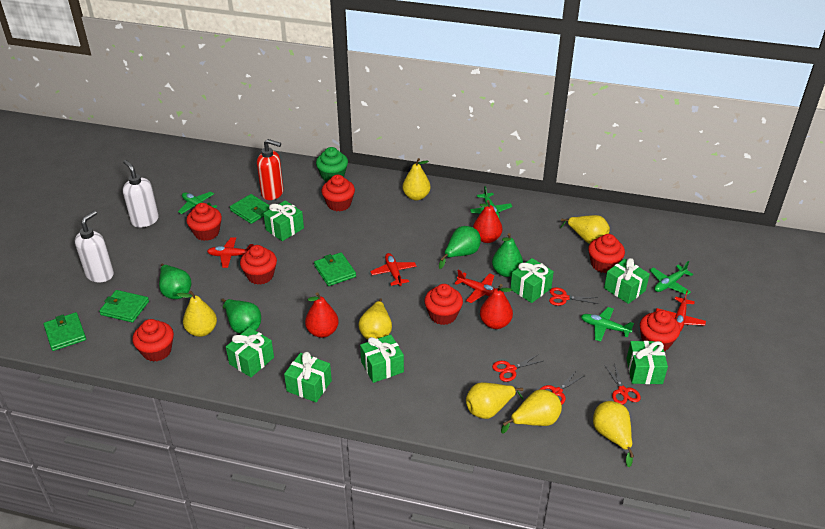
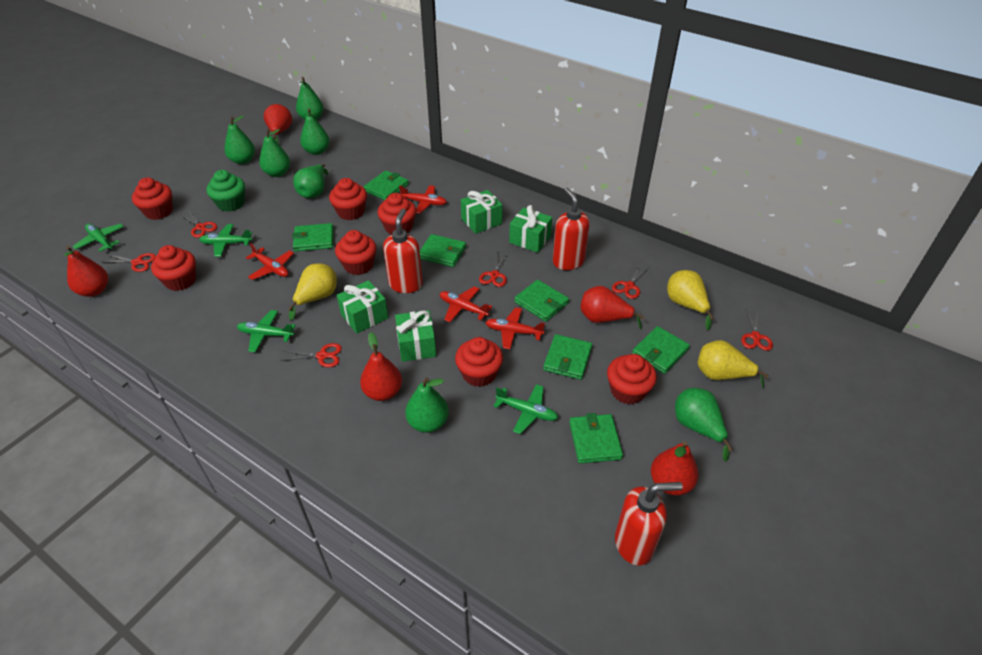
green gift: [226,327,274,377] [263,200,304,241] [284,352,332,402] [360,334,404,383] [510,258,554,303] [604,258,650,304] [626,341,668,384] = 7 -> [337,280,388,334] [395,310,436,362] [461,190,503,234] [509,205,552,253] = 4
green pear: [159,263,191,299] [222,299,261,334] [439,226,481,269] [492,233,523,277] = 4 -> [224,115,255,164] [259,129,290,177] [293,164,329,198] [296,77,324,120] [300,109,330,155] [405,377,449,433] [675,388,733,462] = 7
green wallet: [44,312,86,351] [99,290,149,323] [230,194,270,224] [314,252,356,286] = 4 -> [292,223,334,252] [363,170,409,200] [420,234,466,267] [514,280,569,322] [543,334,592,380] [569,413,623,464] [632,326,690,374] = 7
red pear: [305,292,339,338] [473,200,502,243] [480,284,513,329] = 3 -> [64,246,108,297] [264,104,292,144] [360,332,402,401] [581,286,644,330] [651,441,699,496] = 5
red scissors: [492,354,543,382] [539,370,584,405] [549,287,598,306] [605,363,641,405] = 4 -> [101,253,156,272] [181,211,217,238] [280,343,342,367] [479,253,508,287] [612,264,649,299] [741,309,773,351] = 6
red soap dispenser: [257,139,284,200] = 1 -> [383,209,423,293] [553,188,590,270] [615,482,683,565] = 3
white soap dispenser: [75,211,114,282] [123,160,159,228] = 2 -> none = 0
yellow pear: [177,291,217,337] [358,298,392,340] [403,158,430,201] [466,383,523,419] [501,390,562,434] [560,215,610,244] [593,401,634,467] = 7 -> [288,263,337,320] [667,270,714,330] [698,340,769,389] = 3

